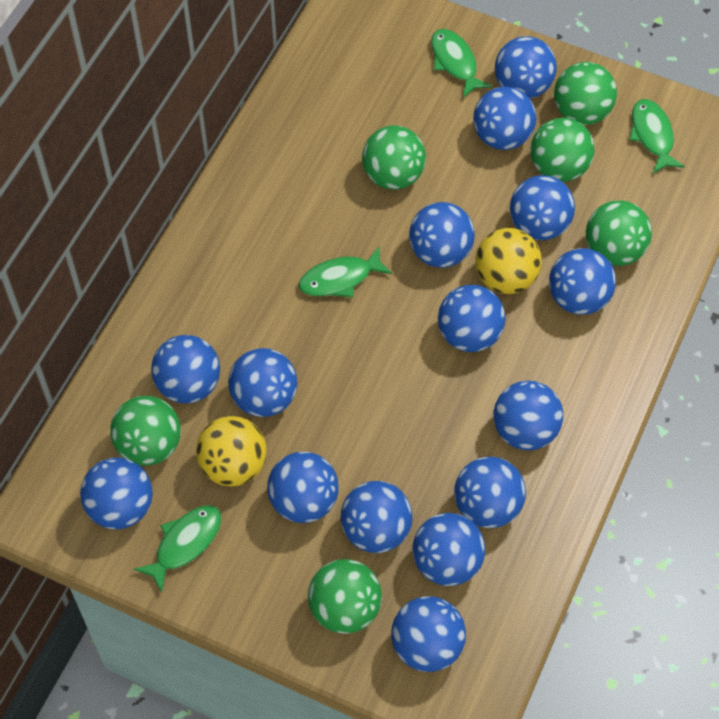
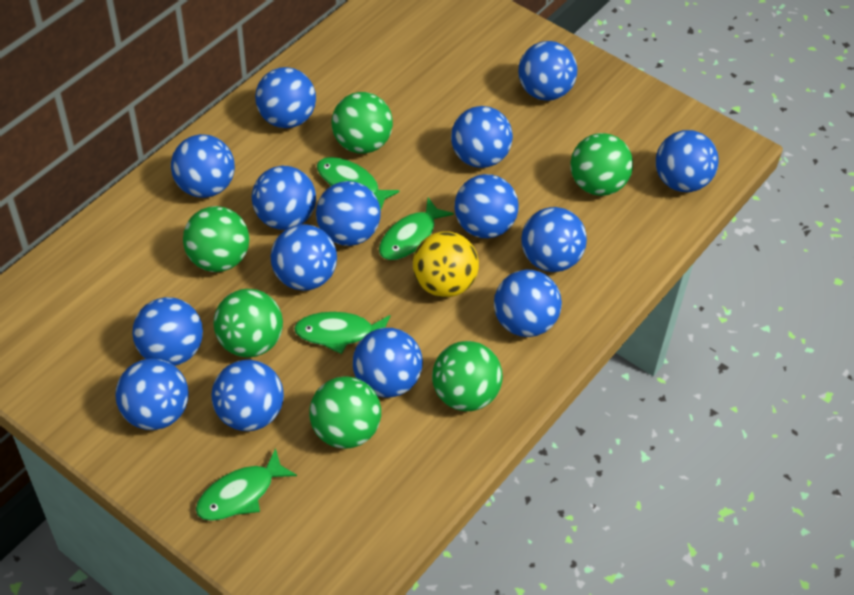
yellow ball: [196,416,267,486] [475,228,542,294] = 2 -> [413,231,479,297] = 1

